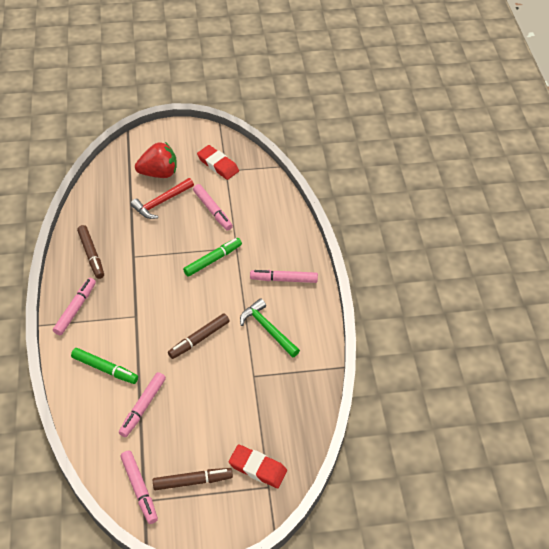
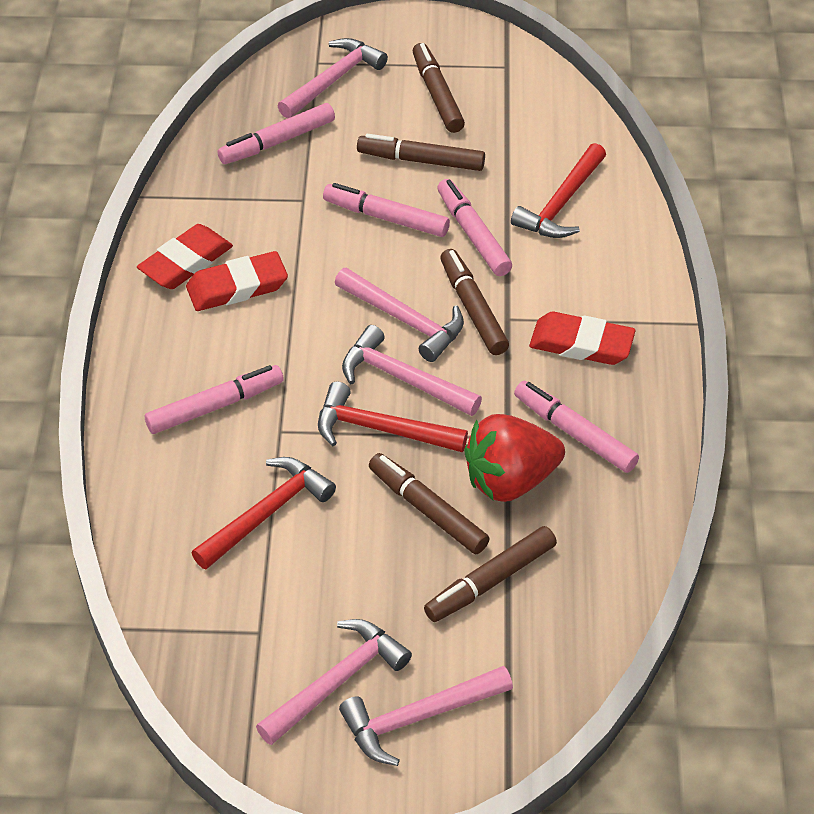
brown marker: [77,225,104,279] [153,468,233,490] [168,314,229,359] = 3 -> [357,134,485,171] [369,453,489,554] [413,43,465,133] [424,526,557,622] [440,249,509,355] = 5
green hammer: [240,298,300,358] = 1 -> none = 0
green marker: [71,348,138,384] [183,238,242,277] = 2 -> none = 0
pink hammer: none = 0 -> [256,619,412,745] [278,38,388,119] [335,268,464,362] [339,666,513,766] [342,325,482,416] = 5
red eraser: [197,145,239,180] [229,444,287,488] = 2 -> [137,224,233,289] [186,251,288,311] [529,312,636,365] = 3
red hammer: [131,178,194,219] = 1 -> [192,457,336,569] [318,382,468,452] [511,143,606,238] = 3

